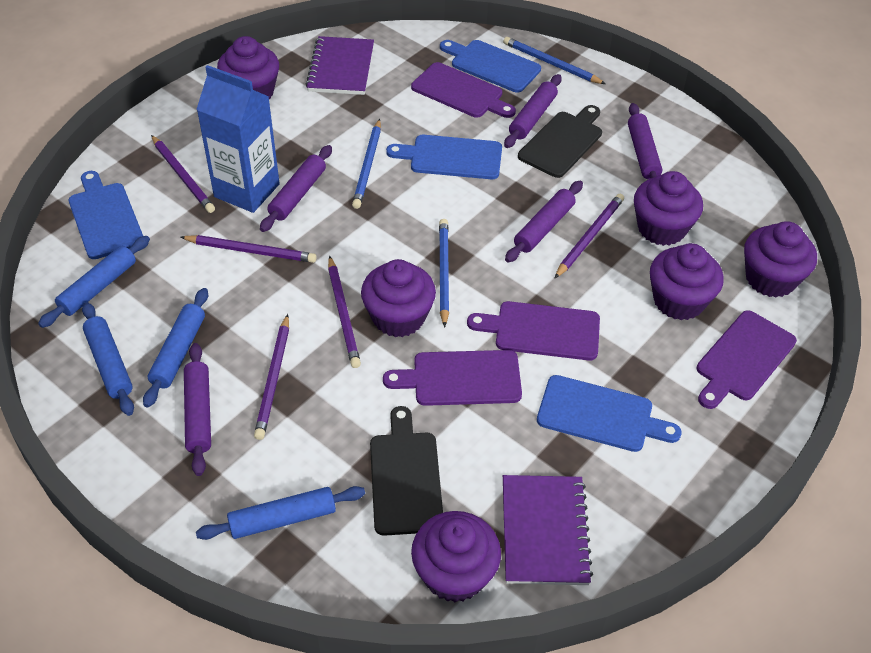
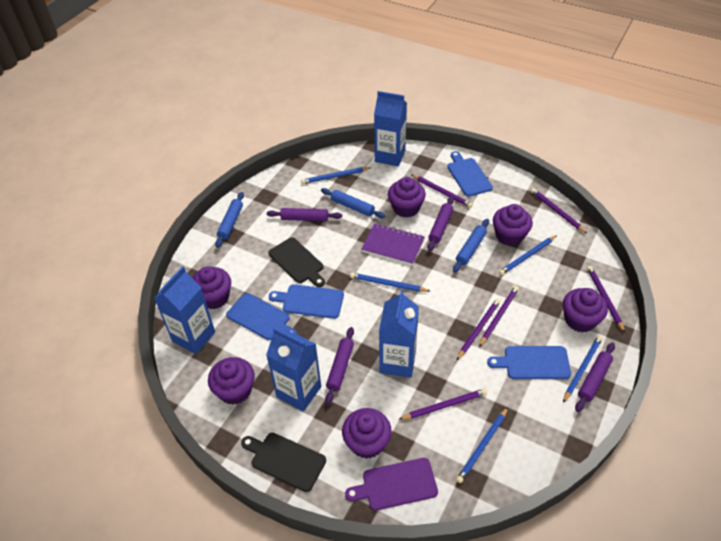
blue carton: [196,65,280,213] = 1 -> [154,266,215,354] [266,327,321,412] [374,91,407,166] [379,290,419,378] = 4
blue pencil: [352,119,381,209] [439,219,449,328] [503,37,606,84] = 3 -> [301,167,370,184] [350,273,430,292] [456,407,508,483] [499,235,557,275] [563,336,602,403] = 5
blue rolling pin: [38,236,150,328] [82,302,134,416] [143,288,208,408] [196,486,365,540] = 4 -> [215,192,244,248] [321,188,385,218] [453,219,489,273] = 3
purple cutting board: [383,350,522,406] [411,62,516,118] [467,301,600,360] [697,310,797,409] = 4 -> [345,458,438,511] = 1
purple notebook: [305,36,374,95] [503,475,593,585] = 2 -> [361,223,425,265] = 1
purple pencil: [151,135,215,213] [181,235,317,263] [254,314,289,440] [328,256,361,368] [555,194,624,278] = 5 -> [399,389,487,420] [411,174,473,208] [456,299,500,361] [479,286,519,347] [531,188,588,234] [587,266,625,333] = 6
purple rolling pin: [184,343,211,476] [260,145,332,232] [504,74,562,148] [505,181,583,263] [628,103,662,180] = 5 -> [267,208,342,221] [325,327,354,404] [428,196,454,251] [575,343,615,412] = 4

